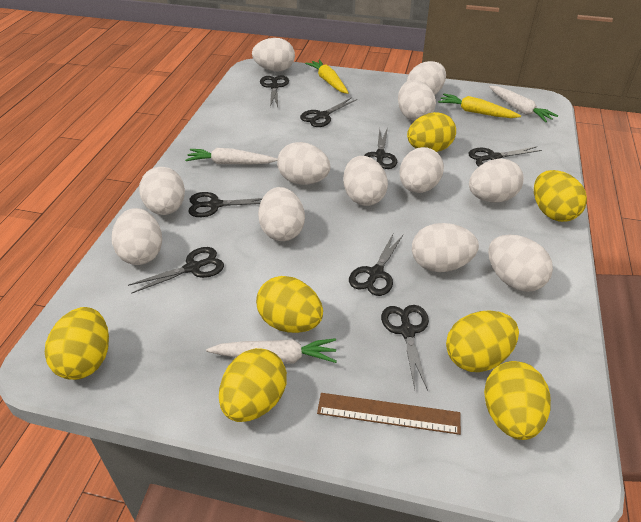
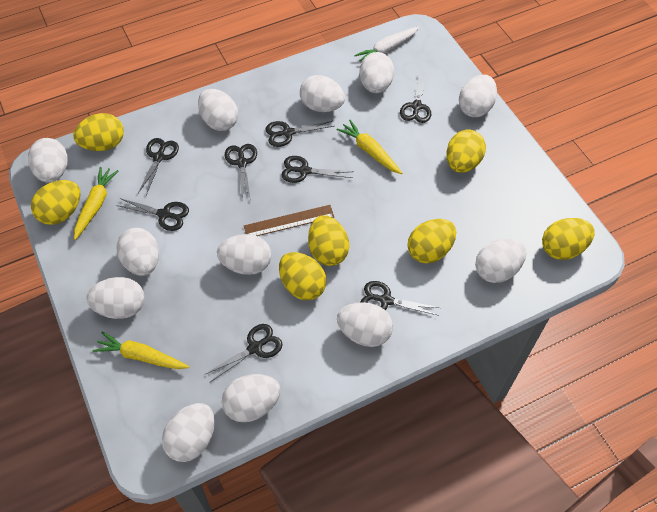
white carrot: [185,148,278,164] [206,338,337,364] [489,86,558,122] = 3 -> [354,26,419,61] = 1
yellow carrot: [305,59,349,94] [438,94,521,118] = 2 -> [74,167,118,240] [93,332,189,369] [336,120,402,174] = 3

